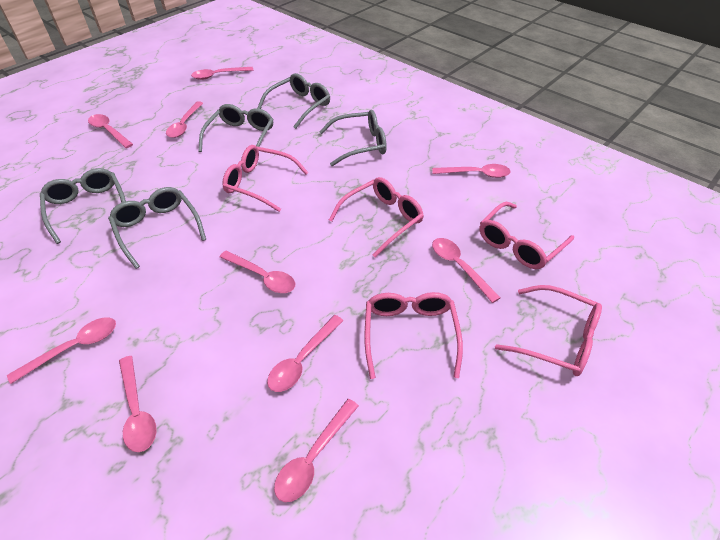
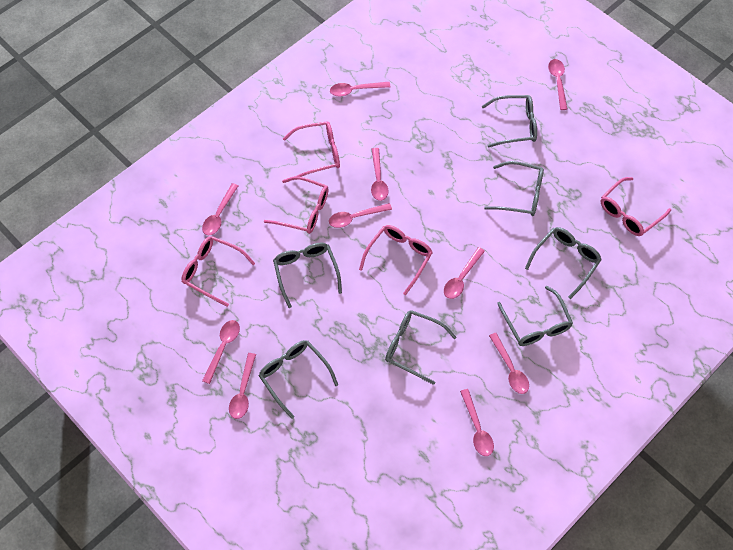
grey glasses: [40,168,126,244] [108,187,206,269] [198,104,274,152] [258,73,330,129] [319,110,387,166] = 5 -> [259,340,338,419] [273,243,342,308] [385,310,457,385] [482,95,537,148] [484,161,544,216] [497,286,573,346] [525,227,602,299] = 7

